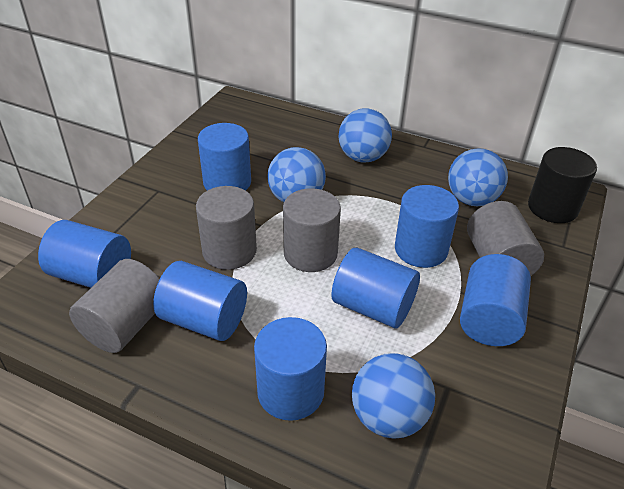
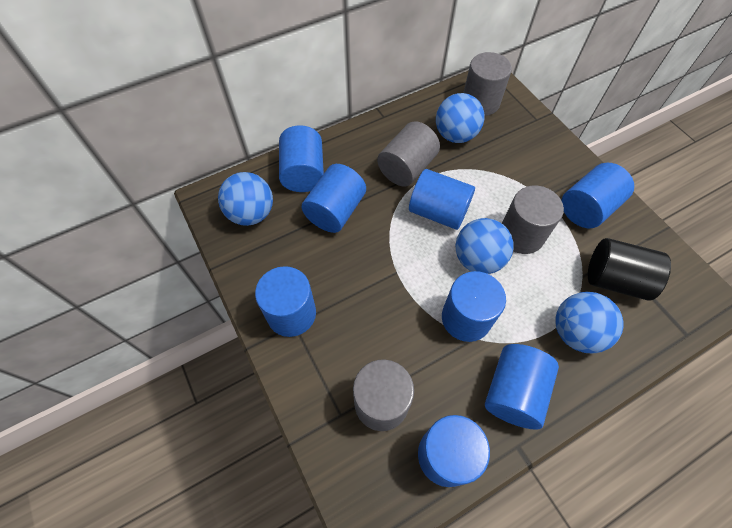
blue cylinder: [38,220,131,288] [153,261,247,341] [198,123,251,191] [254,317,327,421] [331,248,420,328] [395,185,459,268] [460,254,531,346] = 7 -> [255,266,316,337] [279,125,324,192] [302,164,366,233] [409,169,475,230] [418,415,490,487] [442,271,506,342] [485,344,559,430] [561,163,634,228] = 8

